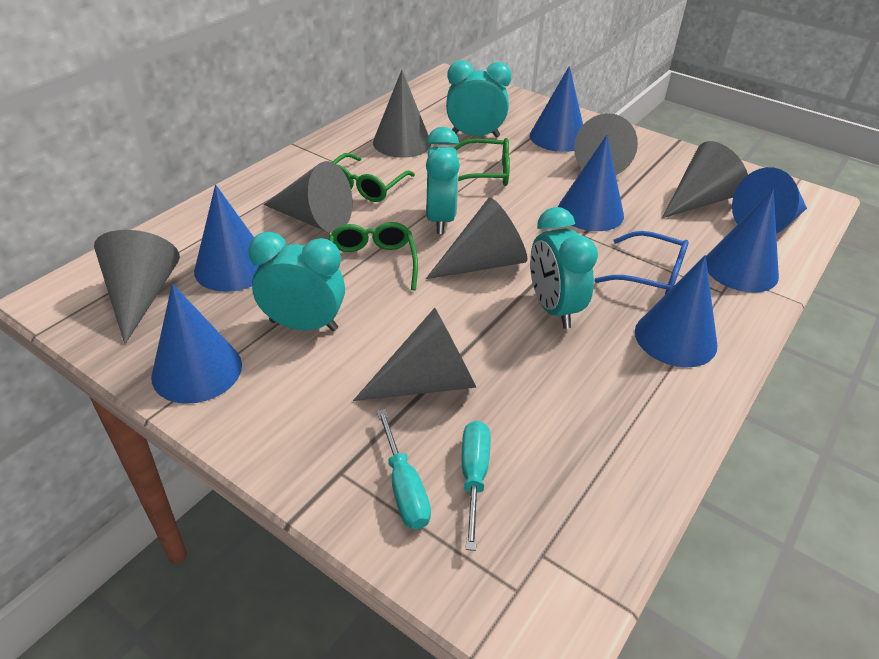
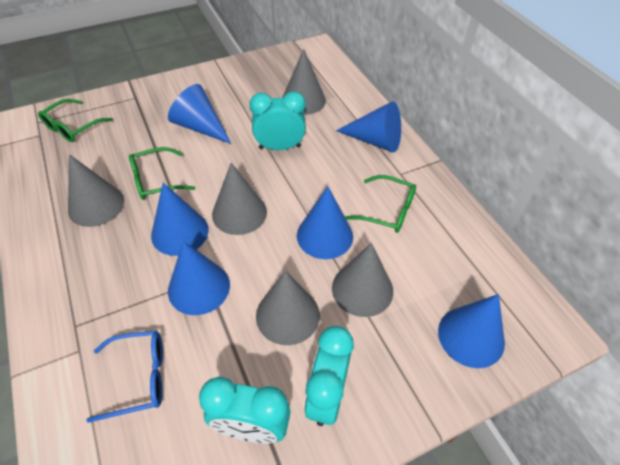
blue cone: [151,284,242,404] [194,185,259,292] [530,66,583,152] [558,135,624,231] [635,255,717,367] [706,190,779,293] [732,167,807,234] = 7 -> [151,183,209,256] [168,84,231,144] [168,241,230,315] [297,186,353,259] [336,101,401,152] [438,294,505,368] = 6
grey cone: [94,230,180,344] [263,161,353,233] [353,308,476,401] [373,70,431,158] [426,198,528,279] [574,113,638,175] [662,141,748,218] = 7 -> [68,154,124,227] [212,163,267,235] [256,271,320,345] [282,49,326,115] [332,243,393,317] = 5
turquoise clock: [248,232,345,331] [426,127,460,234] [446,60,512,137] [530,207,598,329] = 4 -> [199,376,291,443] [249,91,306,150] [304,326,354,426] = 3
turquoise screwdriver: [377,409,431,529] [462,421,490,551] = 2 -> none = 0

